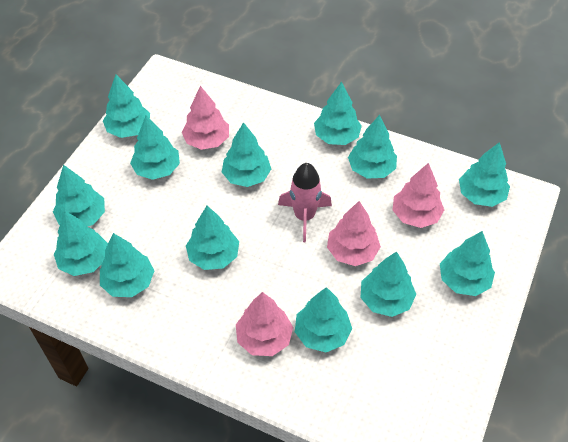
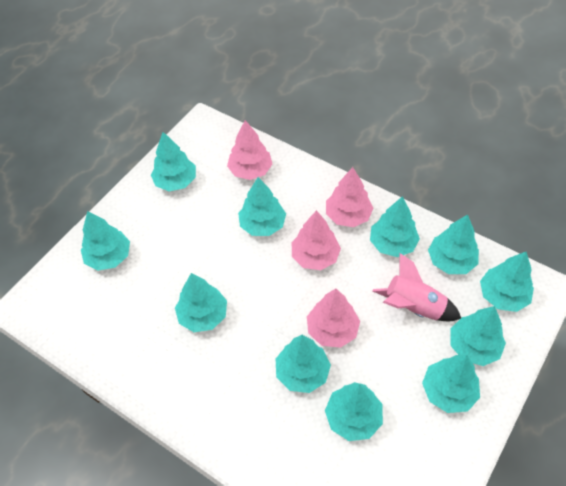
turquoise tree: [53,165,105,227] [54,211,108,276] [100,233,154,297] [103,75,150,138] [130,116,180,180] [186,206,239,270] [222,122,271,187] [295,287,352,352] [314,82,362,145] [348,115,397,179] [361,251,416,317] [440,231,495,296] [459,142,510,207] = 13 -> [81,211,130,271] [151,132,196,191] [175,273,227,332] [238,177,286,236] [276,335,331,393] [325,382,383,441] [370,196,420,257] [422,355,480,413] [428,214,479,274] [450,306,506,366] [480,252,534,312] = 11

